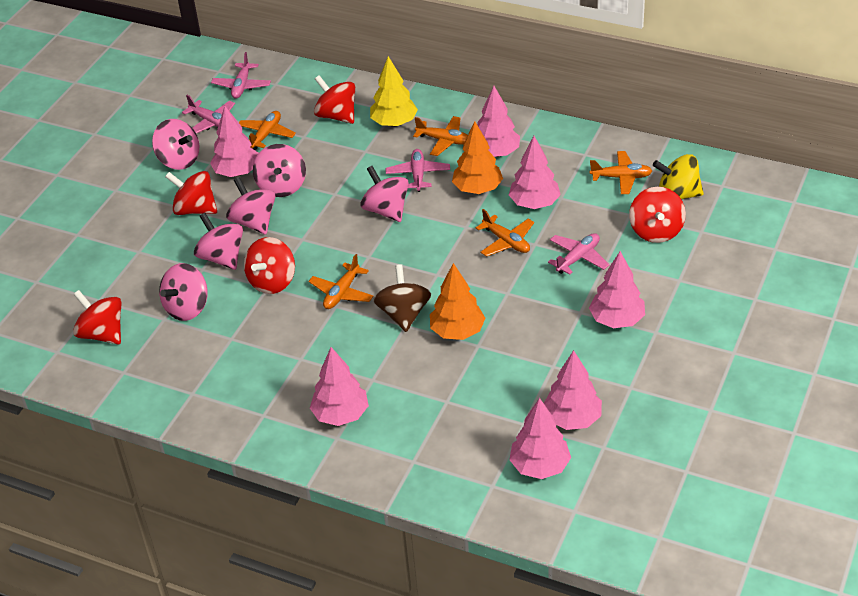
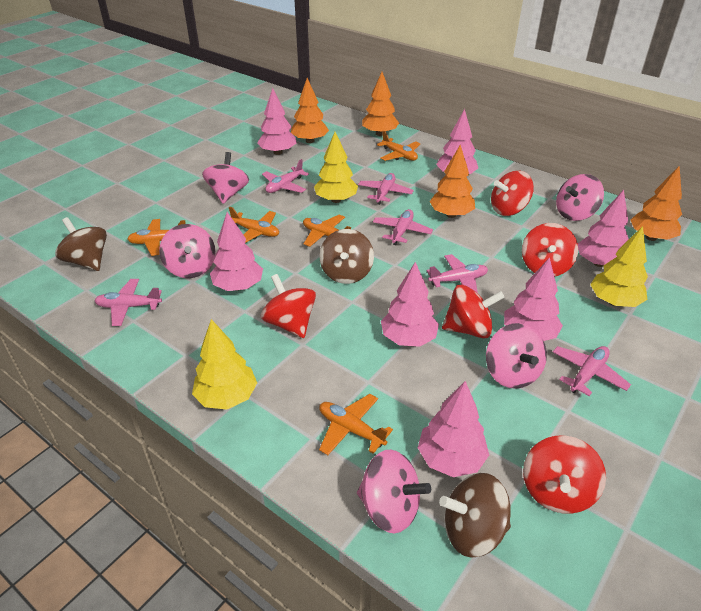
brown spinning top: [373,264,431,332] = 1 -> [55,217,107,271] [319,229,374,284] [439,473,511,558] = 3
orange tree: [430,263,485,340] [452,121,503,194] = 2 -> [291,78,329,143] [362,72,399,136] [429,145,475,218] [631,166,682,241] = 4
pink plane: [182,95,235,133] [211,52,271,99] [386,149,450,192] [548,233,609,275] = 4 -> [94,279,162,326] [262,159,309,193] [358,173,414,205] [373,209,433,245] [427,254,488,293] [553,346,631,396] = 6
pink spinning top: [152,119,199,170] [159,263,208,321] [194,213,243,270] [226,177,276,235] [253,144,306,197] [360,166,409,222] = 6 -> [159,224,215,278] [202,152,249,204] [357,450,431,533] [486,323,547,389] [556,174,604,221] = 5
yellow spinning top: [653,154,704,200] = 1 -> none = 0
yellow tree: [370,56,418,127] = 1 -> [192,319,257,409] [314,132,358,203] [590,226,648,307] = 3

